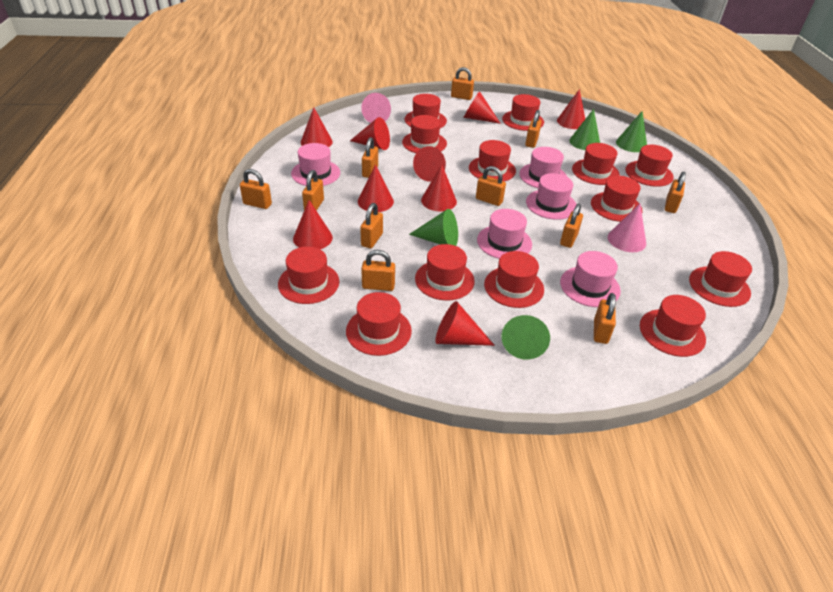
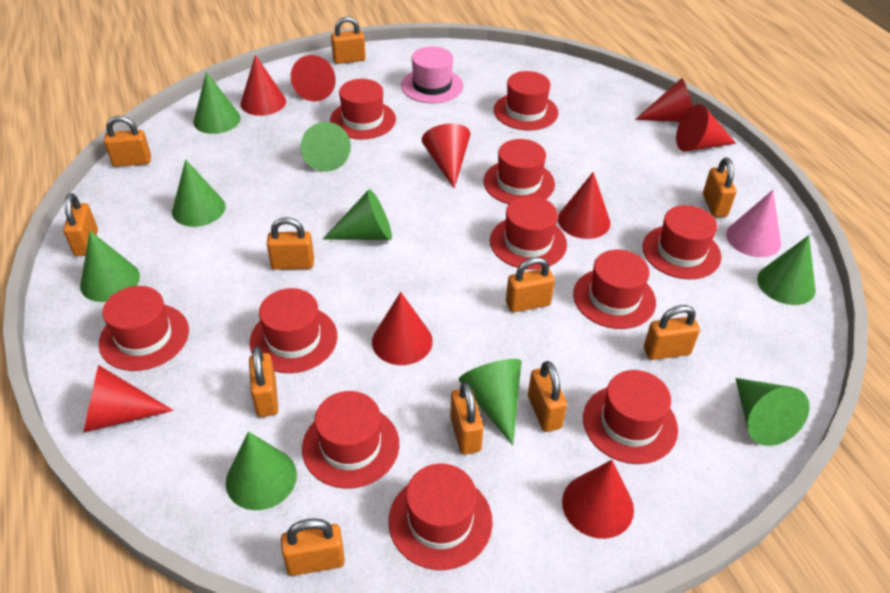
green cone: [409,209,458,246] [502,315,550,360] [569,109,600,150] [616,111,647,152] = 4 -> [80,231,140,302] [172,159,226,227] [193,72,241,134] [226,431,297,510] [301,122,351,172] [323,189,392,240] [459,359,521,445] [736,378,810,446] [757,235,816,305] = 9
pink cone: [361,93,391,123] [608,204,646,252] = 2 -> [726,190,781,257] = 1
pink hat: [291,143,340,186] [477,209,532,259] [519,147,567,188] [526,173,577,220] [560,251,621,307] = 5 -> [401,47,463,103] = 1
red hat: [278,246,339,304] [346,292,412,356] [402,115,447,153] [404,94,447,128] [415,244,475,301] [469,140,516,181] [484,251,544,308] [502,94,544,131] [572,143,620,185] [591,176,642,222] [625,145,674,187] [640,295,706,357] [689,251,752,307] = 13 -> [98,286,189,371] [250,288,337,373] [302,391,399,489] [330,79,396,139] [388,464,493,570] [484,139,555,204] [490,196,567,270] [494,71,558,131] [573,250,656,329] [583,370,678,464] [642,205,721,279] = 11

